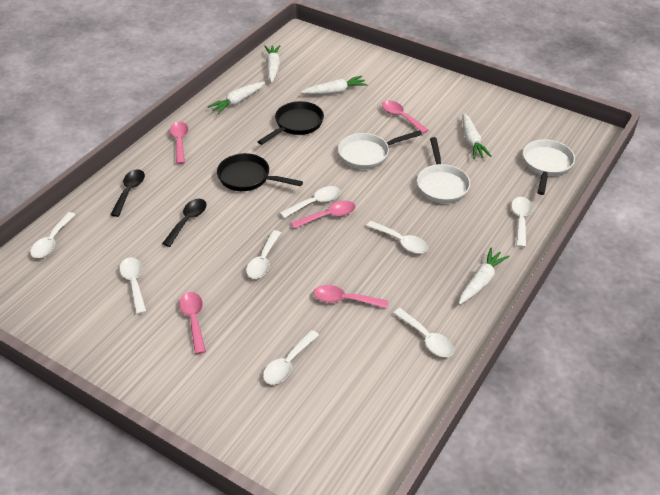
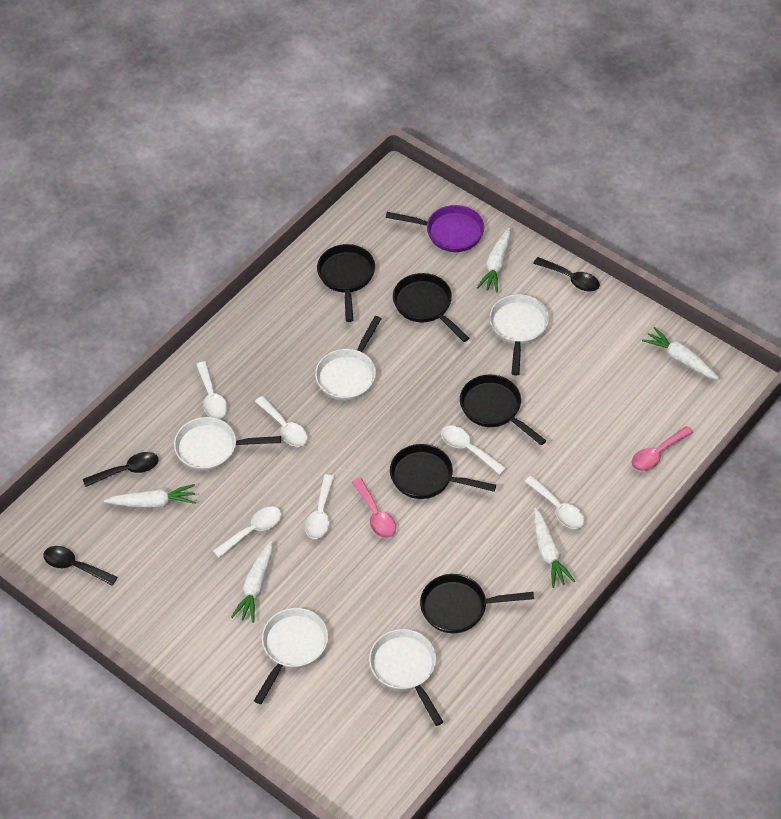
black pan: [217,153,303,191] [258,101,324,145] = 2 -> [317,244,375,322] [390,444,496,499] [393,273,469,342] [420,574,534,633] [460,375,546,445] = 5
black spoon: [111,169,145,217] [162,199,207,247] = 2 -> [43,546,117,586] [83,452,159,487] [533,257,600,291] = 3
pink spoon: [169,122,188,164] [179,292,206,354] [291,201,356,229] [314,285,388,308] [382,101,429,134] = 5 -> [352,478,396,538] [631,426,693,471] = 2
purple pan: none = 0 -> [386,205,484,252] = 1
white pan: [338,130,422,169] [417,137,470,203] [523,139,575,195] = 3 -> [174,417,281,471] [254,608,328,704] [315,316,381,401] [369,629,443,726] [489,294,549,375] = 5
white spoon: [30,212,76,258] [119,257,147,314] [246,230,281,279] [263,330,319,384] [280,186,340,218] [366,221,428,253] [393,308,454,357] [511,197,532,248] = 8 -> [196,361,227,419] [213,507,281,558] [255,396,308,447] [305,474,335,539] [441,425,506,475] [524,476,585,529] = 6

